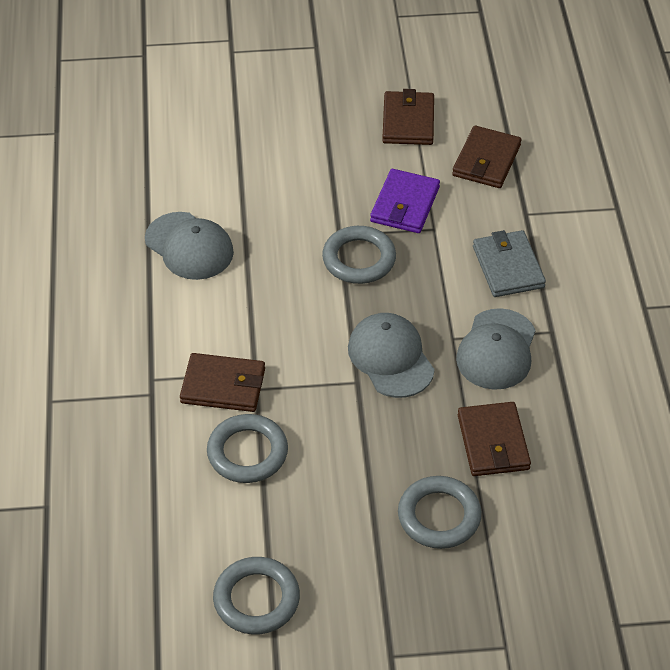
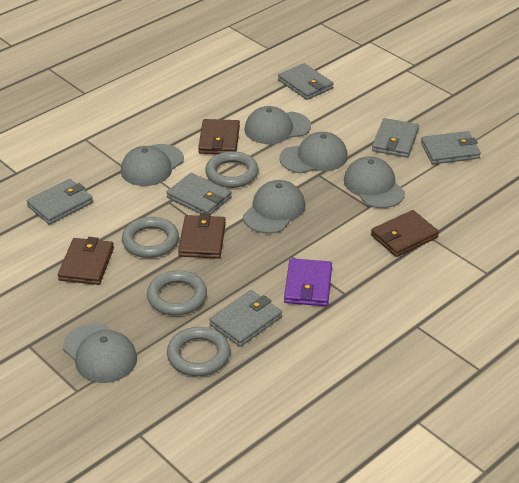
grey cap: [145,212,234,280] [348,313,435,398] [456,308,536,390] = 3 -> [63,323,137,383] [121,144,184,186] [243,180,305,234] [244,106,311,144] [279,132,348,173] [344,156,405,208] = 6
grey wallet: [473,230,546,297] = 1 -> [26,179,93,225] [166,173,232,214] [209,290,282,347] [278,63,334,100] [372,118,419,158] [421,131,481,164] = 6

